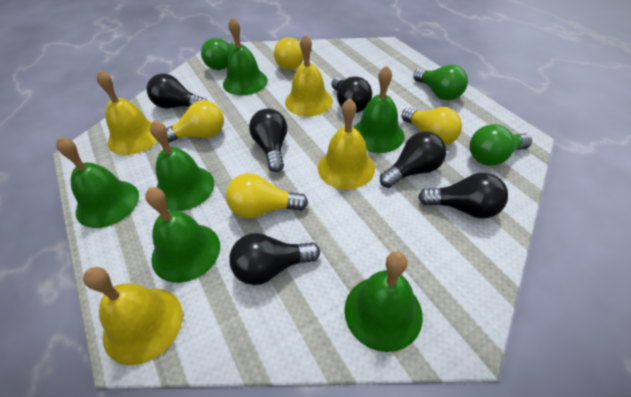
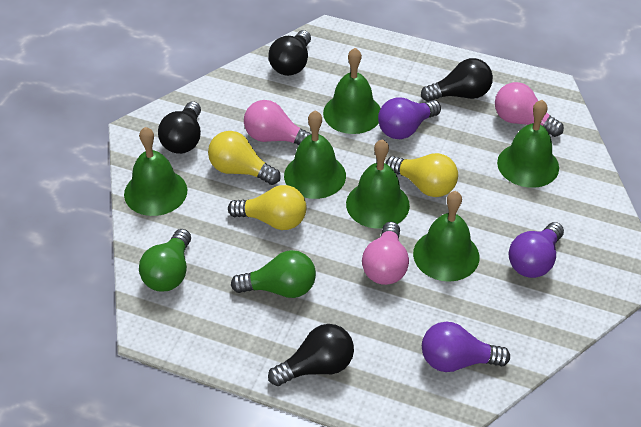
black light bulb: [147,74,207,109] [229,233,320,285] [249,109,287,172] [331,77,372,113] [380,132,446,188] [418,173,508,219] = 6 -> [158,101,201,154] [268,30,311,76] [268,324,354,386] [421,58,493,102] = 4
green light bulb: [201,38,242,70] [413,65,468,100] [470,124,532,166] = 3 -> [139,229,191,292] [231,250,316,298] = 2
pink light bulb: none = 0 -> [244,100,311,145] [362,222,409,285] [495,82,564,137] = 3
purple light bulb: none = 0 -> [378,97,441,139] [422,322,510,372] [509,222,564,278] = 3
yellow bell: [83,267,183,365] [96,70,157,155] [285,34,333,116] [318,98,375,189] = 4 -> none = 0
yellow light bulb: [166,100,224,143] [226,173,308,218] [274,37,304,70] [402,107,462,146] = 4 -> [208,131,281,185] [228,185,307,230] [385,153,458,197] = 3

